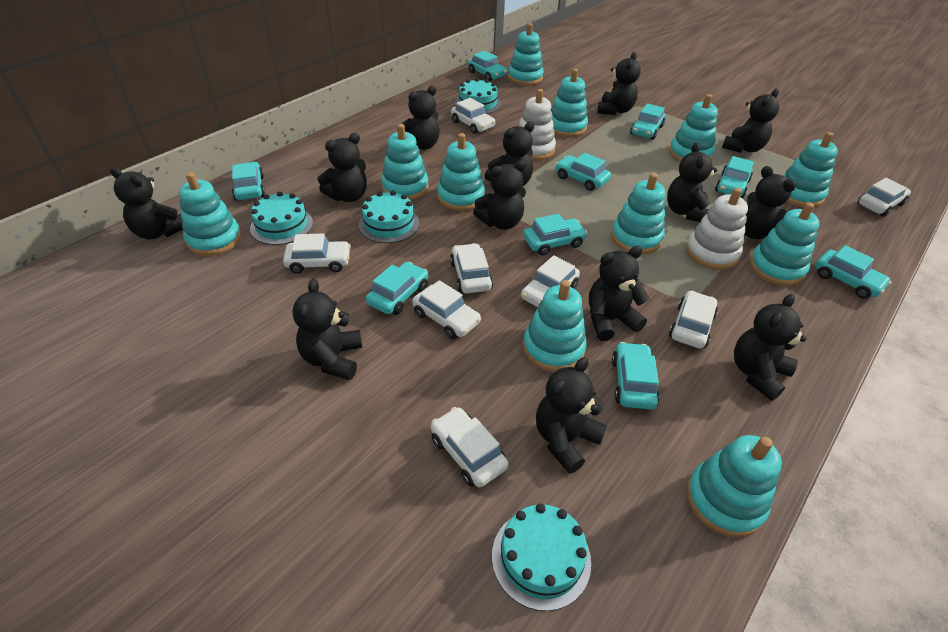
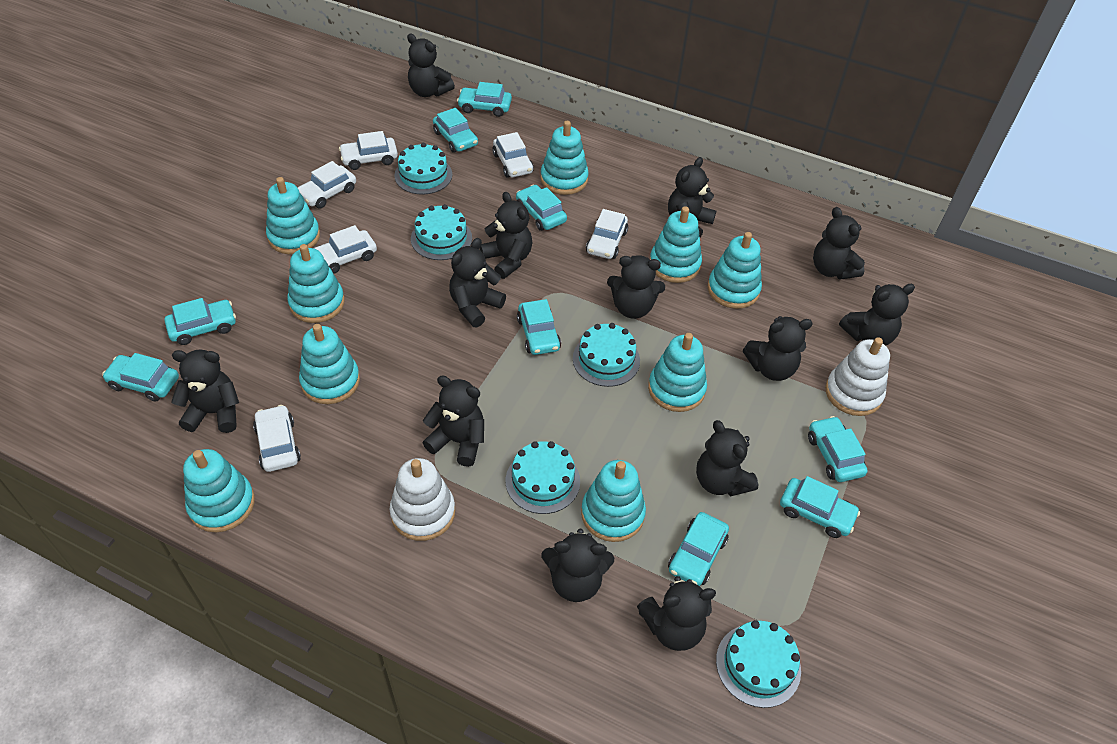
turquoise cake: [250,192,313,245] [359,191,419,243] [455,78,501,114] [492,504,591,611] = 4 -> [394,143,452,195] [411,204,472,260] [506,441,580,514] [573,323,640,387] [716,620,801,708] = 5
turquoise stacking toy: [179,172,241,256] [381,124,429,200] [437,133,485,211] [508,23,544,85] [523,280,587,372] [551,69,588,137] [611,173,665,254] [669,94,718,162] [686,435,782,537] [750,202,820,286] [783,132,838,207] = 11 -> [183,449,255,532] [266,177,320,254] [287,244,345,323] [299,324,360,404] [540,121,589,195] [581,460,646,542] [648,333,707,412] [650,206,702,283] [708,232,762,309] = 9
white car: [283,233,351,274] [412,280,481,339] [431,407,508,487] [450,243,493,293] [451,98,495,134] [521,255,580,307] [669,291,718,349] [857,178,911,217] = 8 -> [253,405,301,472] [298,161,356,208] [314,225,377,274] [339,131,398,170] [492,132,534,178] [586,209,628,259] = 6

